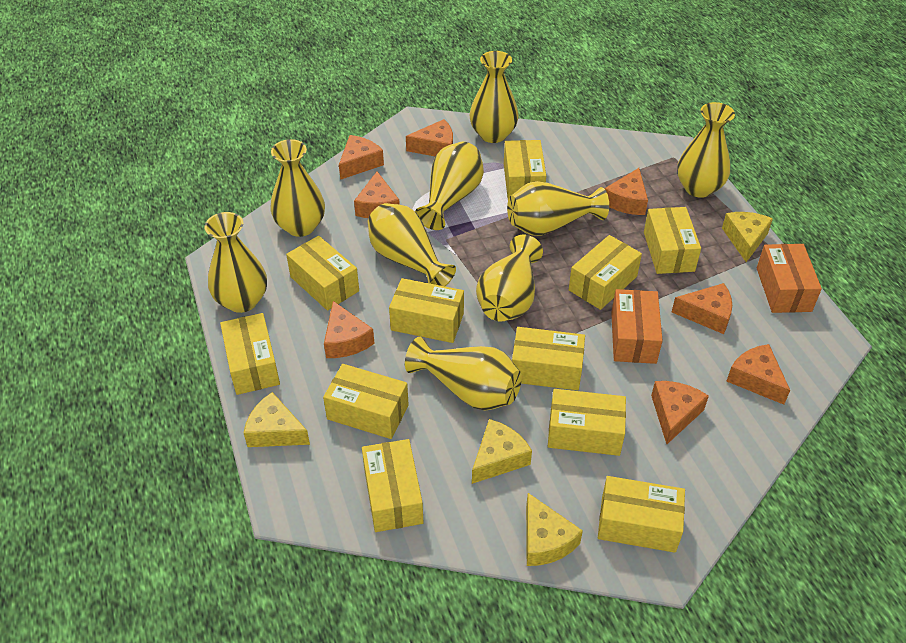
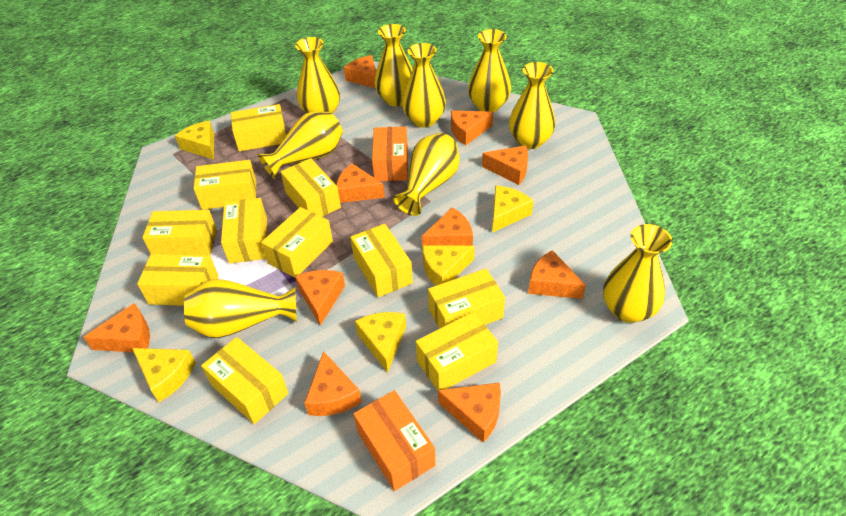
orange cheese: [324,301,375,358] [339,135,384,180] [354,171,400,218] [406,119,453,156] [605,168,648,215] [651,381,709,444] [672,283,732,334] [727,344,790,405] = 8 -> [83,303,150,352] [295,270,345,326] [304,351,362,416] [336,163,385,203] [344,55,376,88] [422,208,473,250] [438,383,501,443] [451,111,493,145] [482,146,528,185] [528,250,586,299] = 10
yellow cheese: [244,392,310,447] [472,419,532,484] [526,493,583,566] [722,212,773,262] = 4 -> [132,348,196,402] [175,121,214,160] [355,312,406,373] [422,245,475,286] [492,185,534,233] = 5

